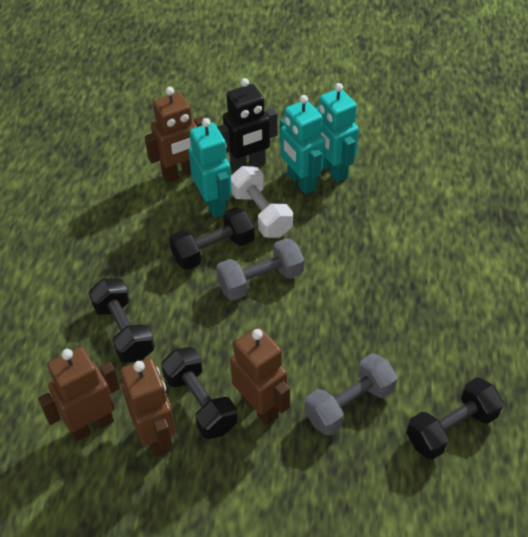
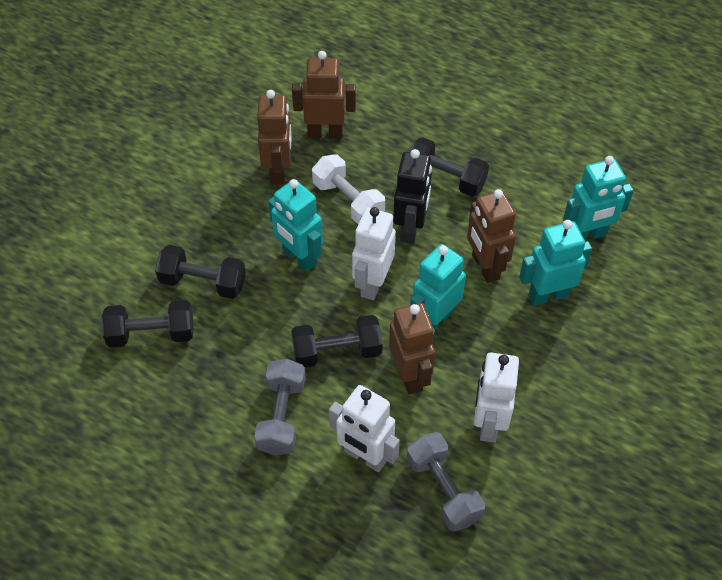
turquoise robot: [189,118,232,218] [280,95,325,194] [314,83,359,182] = 3 -> [268,179,323,272] [410,244,466,331] [519,220,592,306] [563,156,634,241] = 4
white robot: none = 0 -> [329,385,400,472] [352,207,396,300] [474,353,519,443] = 3

